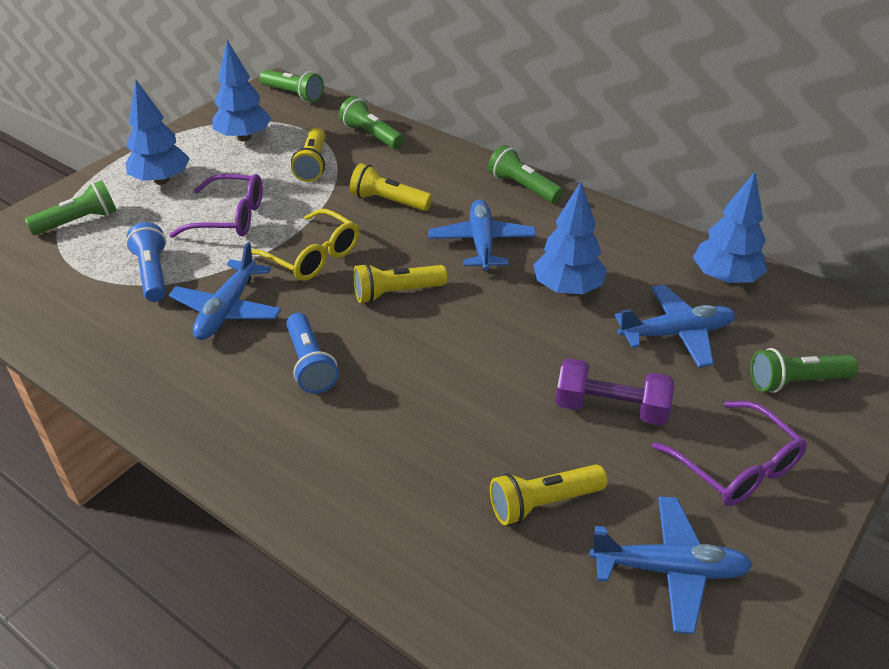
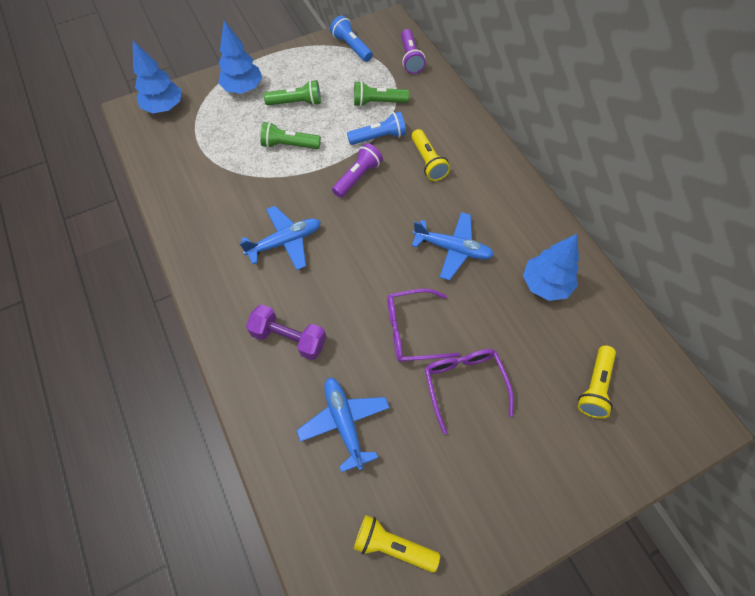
blue plane: [169,242,282,340] [429,199,536,271] [589,496,753,634] [615,285,736,368] = 4 -> [239,206,321,270] [296,377,390,473] [412,212,494,281] = 3
blue tree: [126,80,190,185] [213,40,271,141] [533,182,607,295] [693,172,767,284] = 4 -> [133,41,182,113] [218,21,262,94] [523,234,579,301] = 3
green flashlight: [25,180,117,235] [260,70,324,103] [339,96,404,149] [488,145,563,203] [750,348,858,393] = 5 -> [260,122,321,149] [264,80,321,106] [354,81,409,107] = 3
purple flashlight: none = 0 -> [332,143,383,198] [401,29,426,74] = 2
yellow flashlight: [291,128,326,182] [350,163,432,211] [354,263,447,303] [490,465,607,525] = 4 -> [354,515,440,572] [411,129,450,181] [578,345,616,419] = 3
yellow glasses: [251,209,359,281] = 1 -> none = 0

